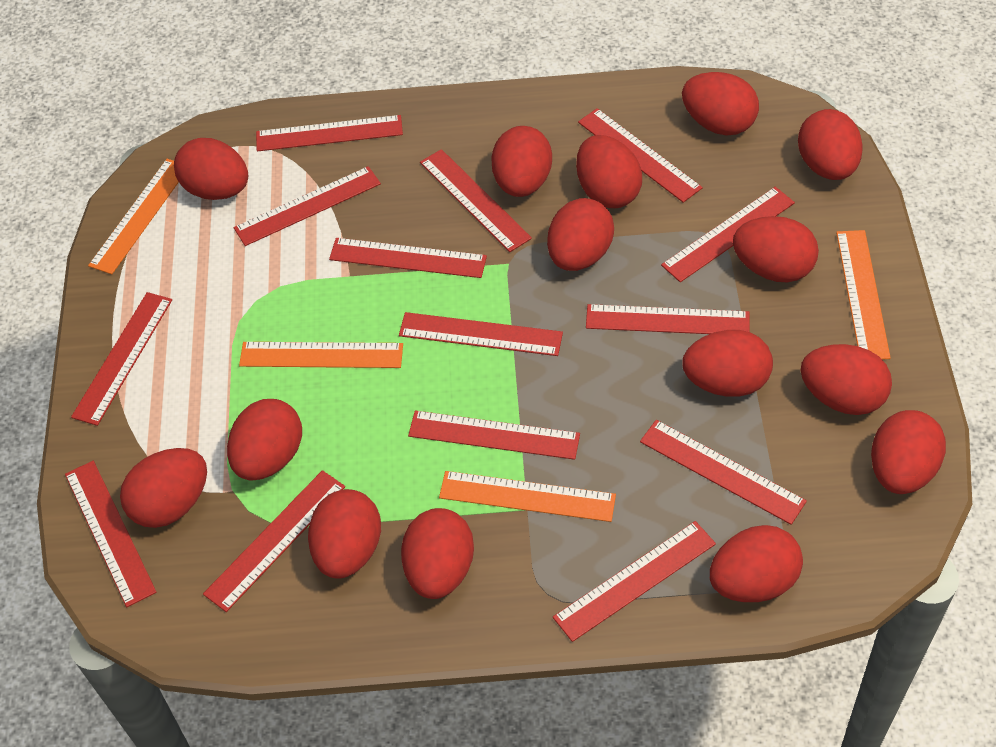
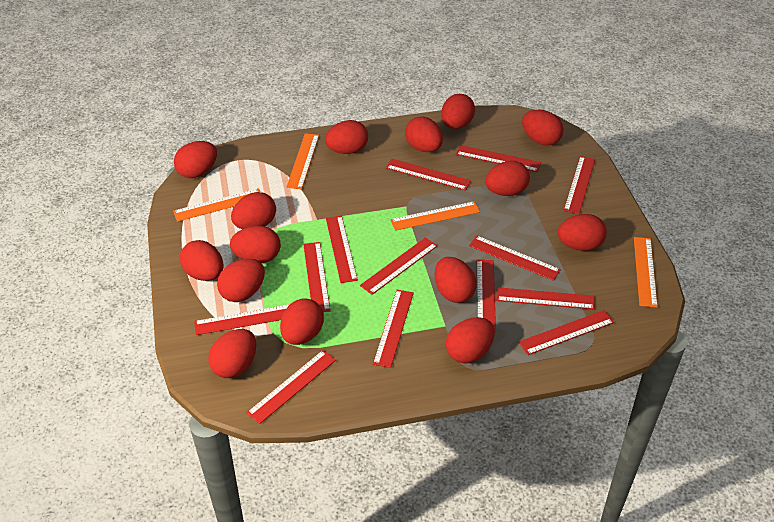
red ruler: [65,461,157,607] [71,292,172,426] [203,470,345,612] [234,166,381,246] [256,115,403,151] [329,238,487,278] [399,312,563,356] [408,411,580,460] [420,149,532,252] [553,521,716,642] [578,108,703,203] [586,304,750,334] [640,420,807,525] [661,187,795,282] = 14 -> [194,304,290,335] [247,350,336,424] [303,242,330,312] [326,216,358,283] [360,237,438,295] [373,290,414,368] [386,159,471,191] [456,145,541,172] [469,236,561,281] [477,260,496,333] [496,287,595,310] [519,310,614,355] [564,156,595,214] = 13

